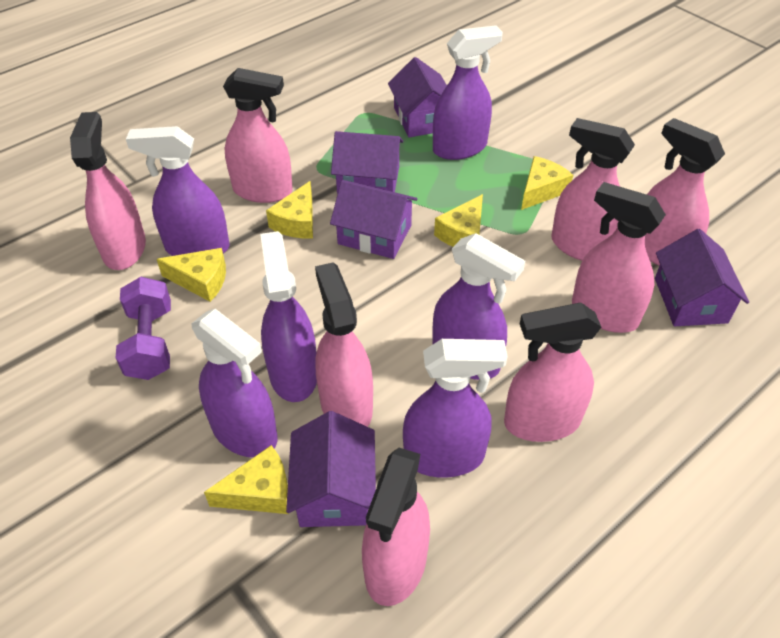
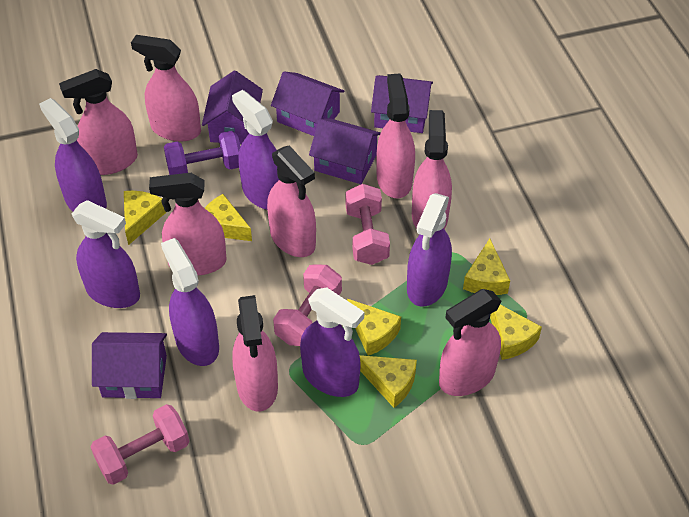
pink dumbbell: none = 0 -> [91,404,189,485] [273,265,342,346] [346,184,390,265] = 3
yellow cheese: [157,248,226,302] [204,445,288,514] [266,181,313,239] [434,194,483,247] [521,156,573,210] = 5 -> [124,191,166,245] [205,194,252,241] [347,299,401,356] [359,355,417,408] [463,239,510,295] [490,305,542,360] = 6

